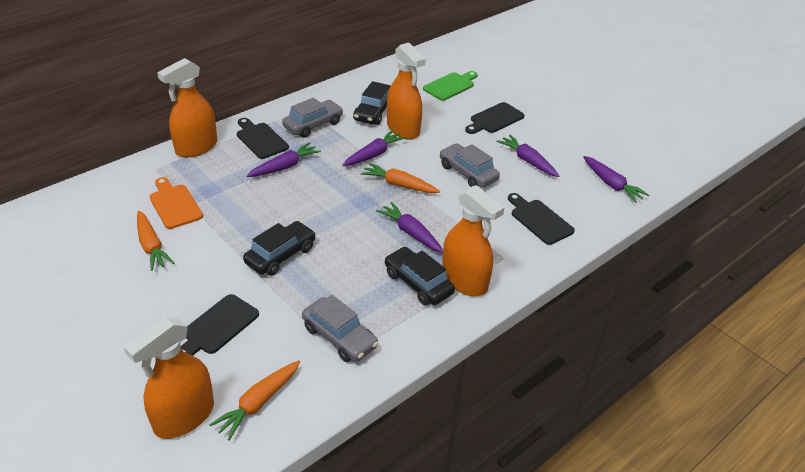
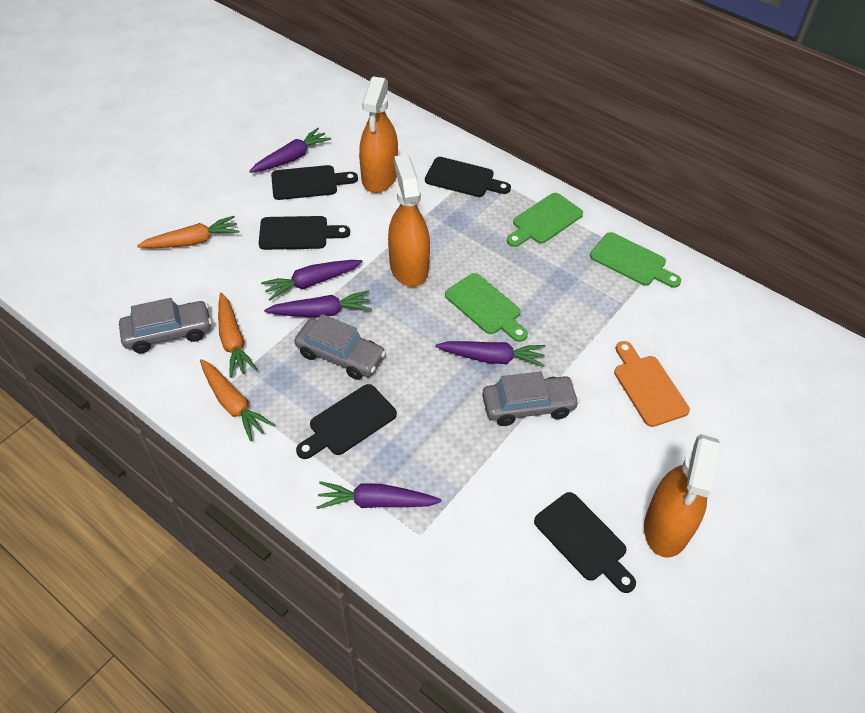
black car: [243,221,316,276] [353,81,390,125] [385,247,455,306] = 3 -> none = 0
black cutting board: [181,294,259,356] [237,118,289,159] [465,102,525,134] [508,193,575,245] = 4 -> [259,216,350,250] [271,165,358,200] [296,384,397,459] [425,157,511,197] [534,492,636,593] = 5
green cutting board: [423,71,478,101] = 1 -> [445,273,528,342] [507,193,583,247] [590,232,681,288] = 3
orange spray bottle: [124,317,214,439] [157,58,217,157] [387,43,426,139] [442,185,504,296] = 4 -> [359,76,398,193] [388,155,430,287] [644,434,720,558] = 3

